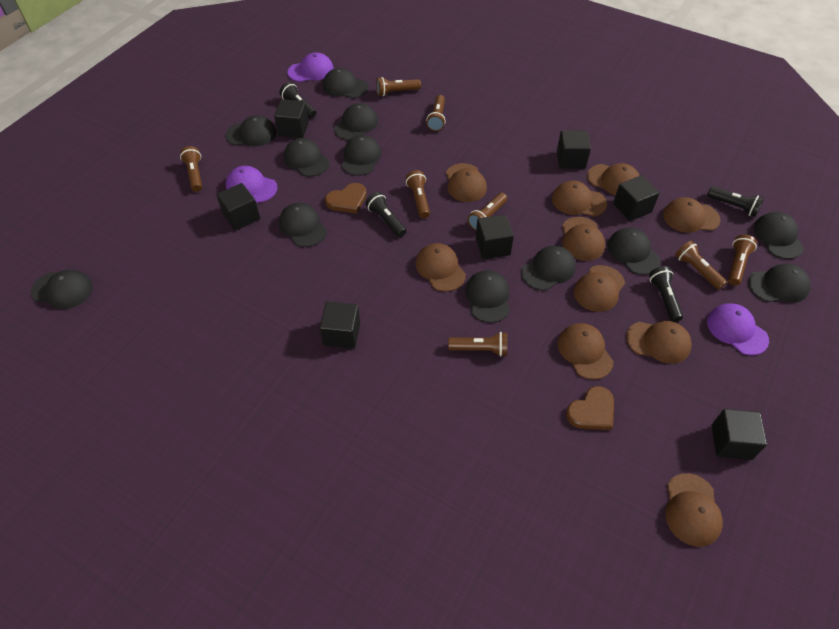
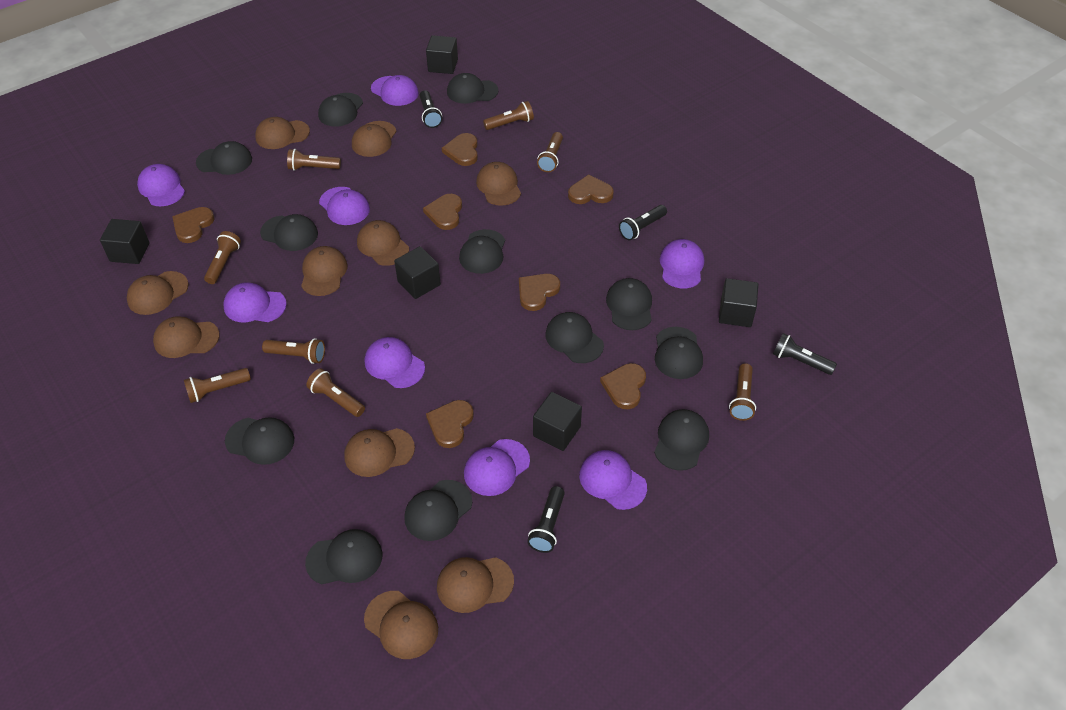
black cube: [216,183,260,231] [274,99,309,138] [320,301,360,349] [476,214,514,259] [557,130,591,169] [613,175,660,221] [711,409,767,460] = 7 -> [100,219,150,264] [394,246,441,299] [426,35,458,74] [533,392,582,451] [719,278,758,327] = 5
brown heart: [325,183,367,214] [566,386,614,430] = 2 -> [172,207,214,243] [423,194,462,230] [426,400,474,448] [442,133,478,166] [519,274,560,311] [568,174,614,204] [600,363,646,409] = 7
purple cap: [226,166,278,203] [288,52,334,82] [707,303,769,355] = 3 -> [137,164,185,206] [223,282,287,322] [319,187,370,225] [365,337,425,388] [371,75,419,106] [464,439,530,496] [579,450,647,510] [660,239,704,289] = 8

